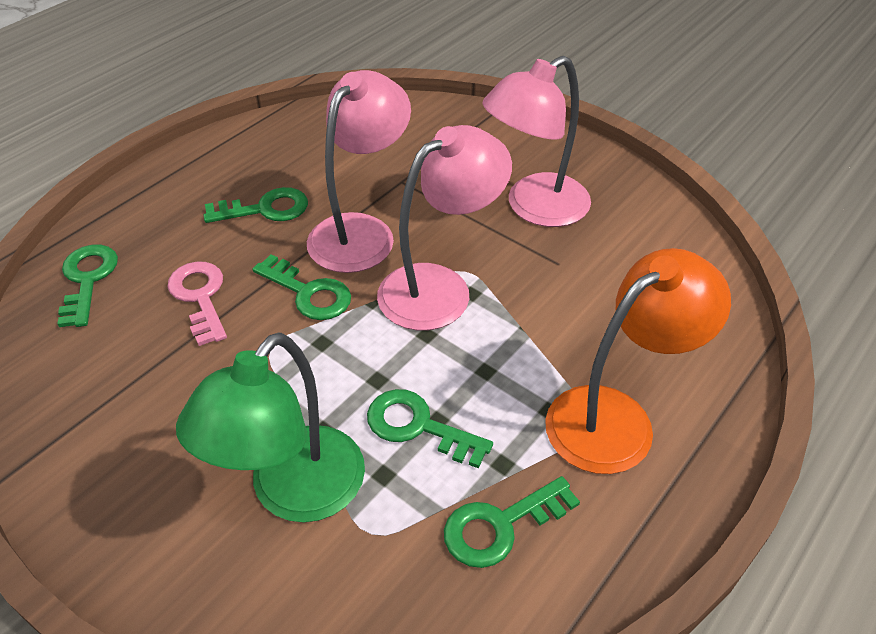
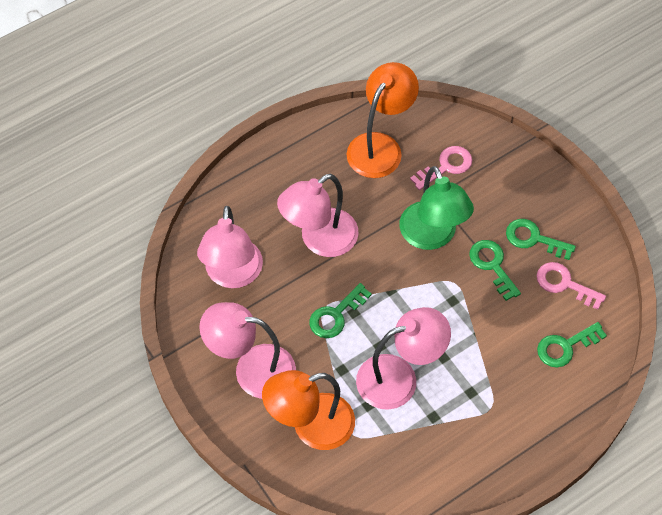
green key: [57,245,118,327] [204,187,308,223] [252,254,351,320] [367,389,493,468] [444,476,580,568] = 5 -> [309,283,372,338] [469,240,521,301] [506,219,576,260] [537,322,607,367] = 4
orange lamp: [545,248,731,474] = 1 -> [262,370,355,450] [347,62,419,178] = 2
pink key: [167,262,227,346] = 1 -> [410,146,472,190] [537,262,606,310] = 2
pink lamp: [307,70,411,273] [377,125,512,331] [482,56,591,227] = 3 -> [197,206,263,288] [199,302,296,399] [277,174,359,257] [356,307,451,410] = 4

